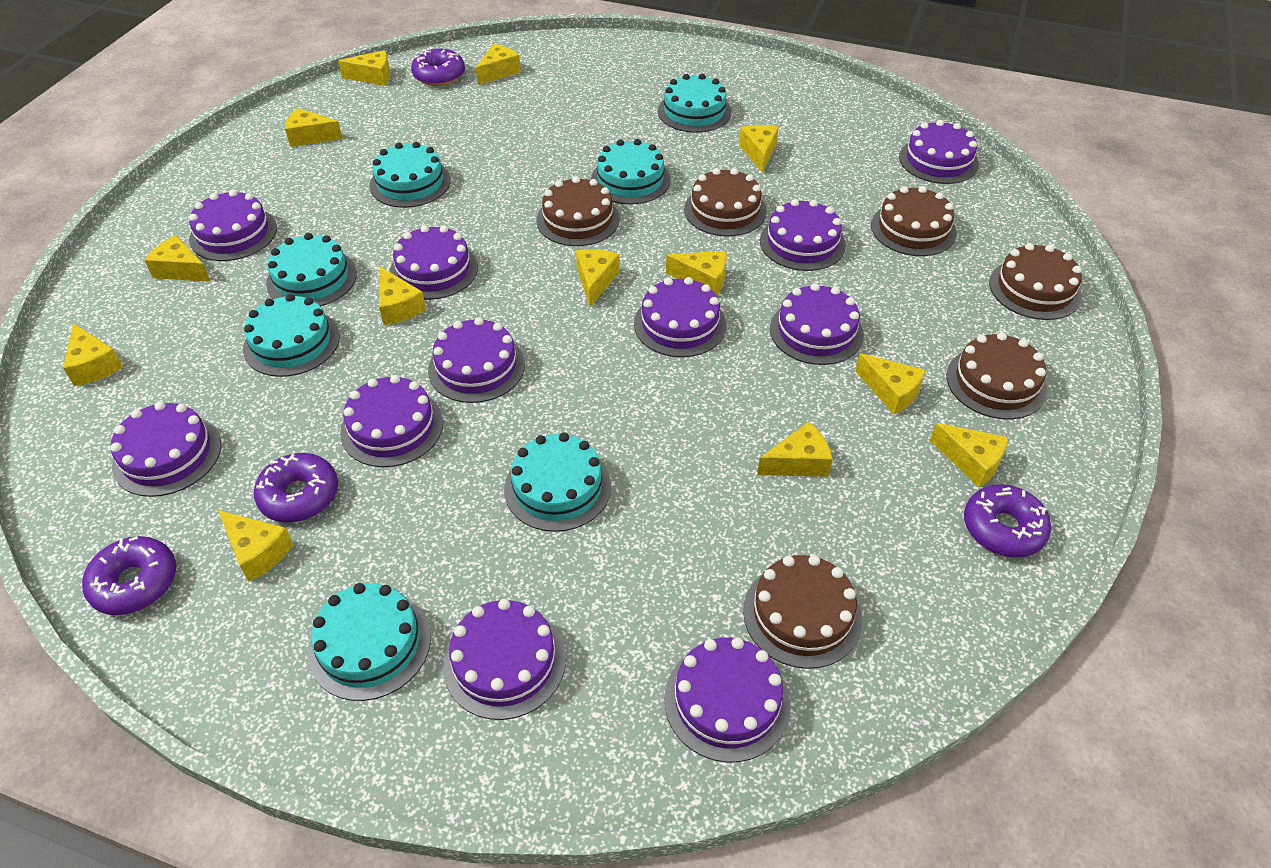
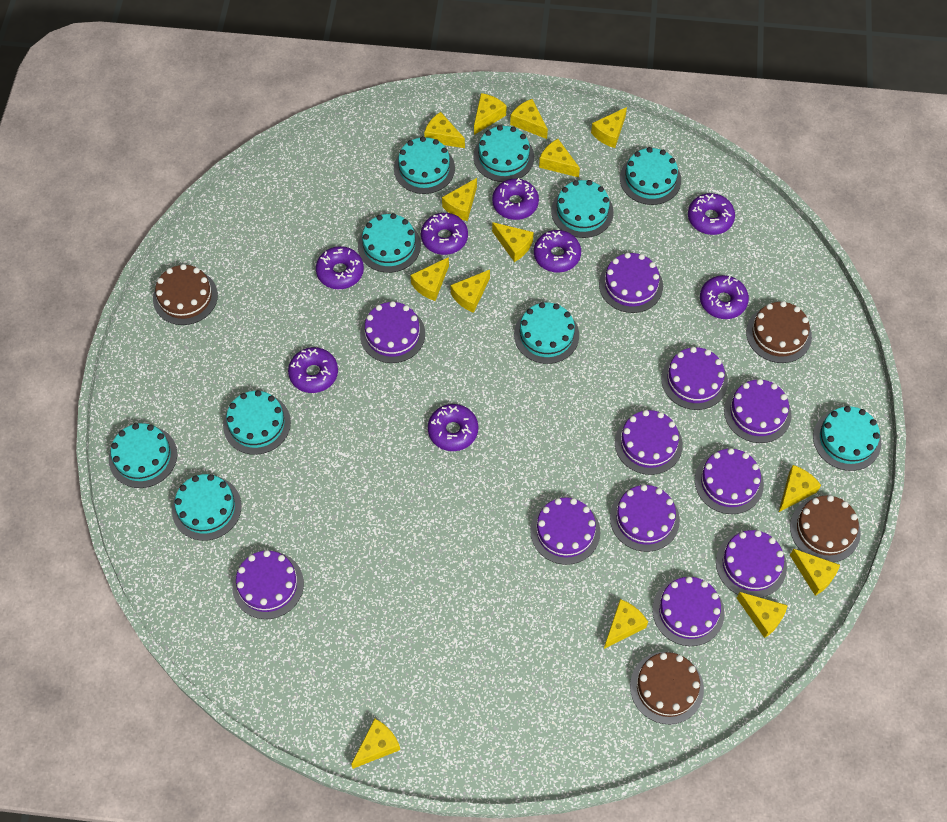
brown cake: [536,176,620,246] [684,168,767,236] [743,555,862,669] [871,186,957,256] [947,332,1047,419] [989,243,1082,320] = 6 -> [153,264,218,325] [630,652,704,724] [746,301,812,363] [790,495,861,562] = 4
purple donut: [82,536,176,615] [254,453,338,523] [411,49,465,86] [964,484,1051,558] = 4 -> [288,347,338,393] [316,246,364,289] [421,213,468,255] [428,404,478,451] [492,178,539,220] [534,230,581,272] [688,193,735,235] [700,275,749,319] = 8
turquoise cake: [243,294,340,377] [266,233,357,306] [308,583,431,701] [370,142,451,208] [504,433,611,532] [591,139,671,205] [658,74,731,133] = 7 -> [109,423,177,488] [172,474,242,541] [223,390,291,455] [358,213,421,273] [394,136,455,194] [473,125,534,182] [514,302,579,364] [551,180,614,238] [620,147,681,205] [813,406,881,471] = 10
yellow cheese: [63,323,123,386] [145,235,211,282] [218,510,294,581] [285,108,343,147] [338,50,390,86] [379,267,426,325] [476,44,521,85] [576,249,620,307] [666,251,727,295] [739,125,779,173] [757,422,833,477] [855,353,926,415] [930,423,1008,487] = 13 -> [351,719,400,769] [411,257,449,301] [424,112,465,148] [442,178,477,221] [451,270,490,313] [474,93,507,135] [492,222,534,262] [510,99,548,139] [539,139,580,177] [591,107,627,148] [604,599,648,649] [737,592,788,638] [778,465,821,513] [790,549,840,596] = 14

